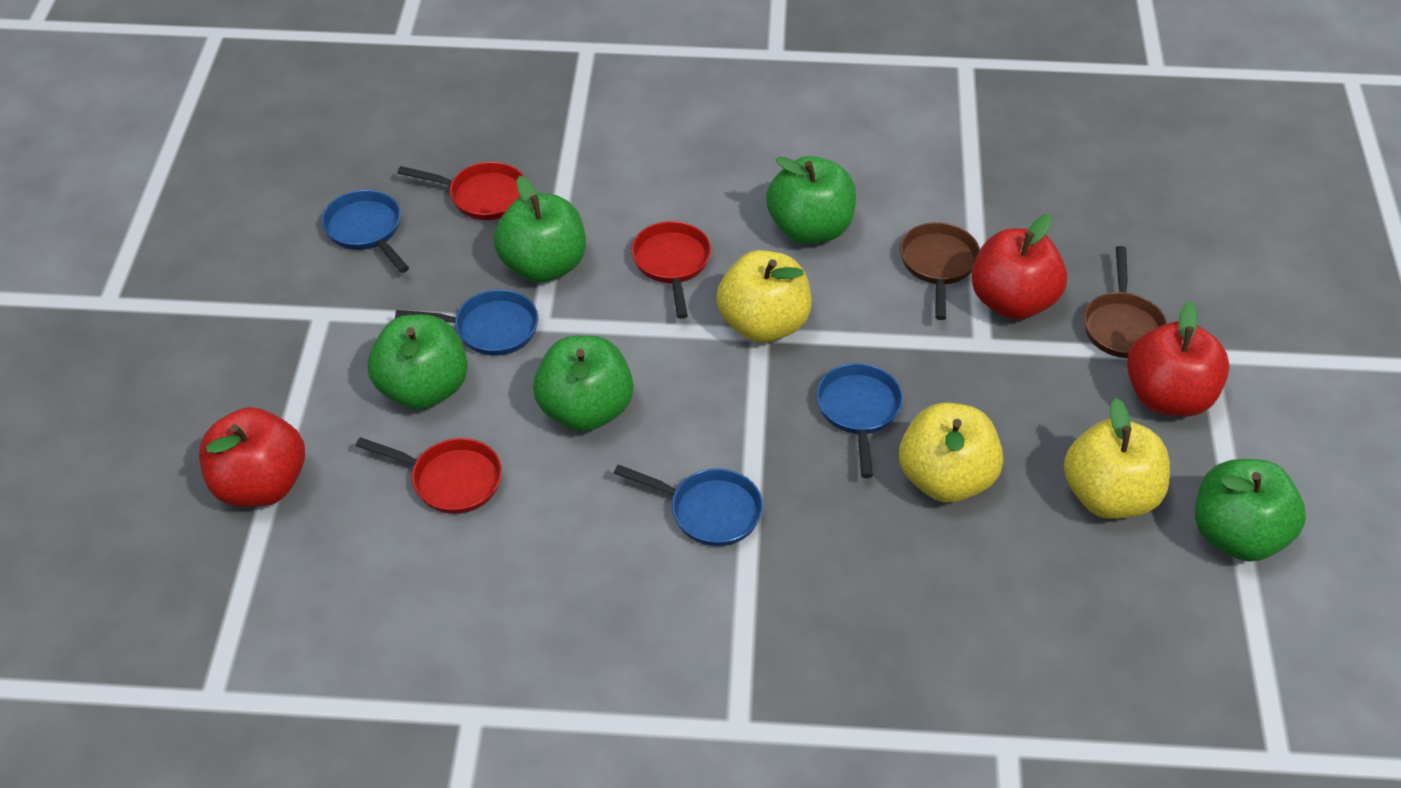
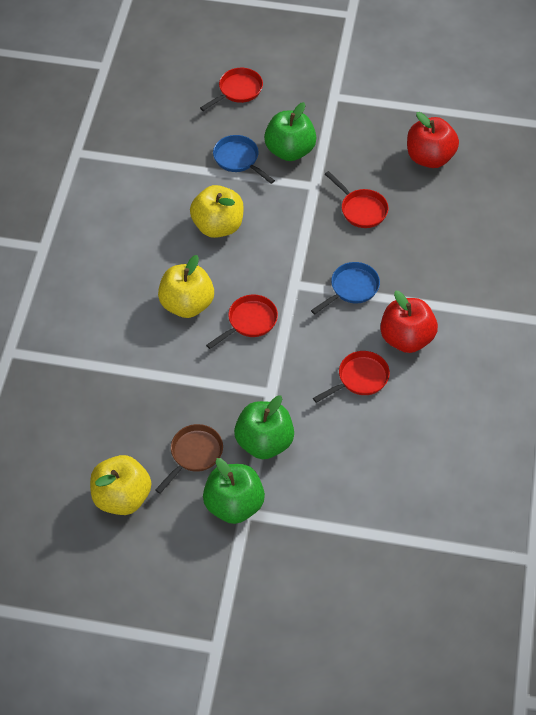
blue pan: [321,190,409,273] [395,289,538,356] [614,465,763,546] [816,363,903,478] = 4 -> [213,135,275,184] [311,262,380,314] = 2
brown pan: [900,222,980,320] [1083,246,1167,358] = 2 -> [155,424,223,494] = 1
green apple: [368,314,468,410] [493,176,586,283] [533,335,633,432] [766,156,856,244] [1195,459,1306,562] = 5 -> [203,458,265,524] [234,396,294,459] [264,102,317,161] = 3
red apple: [199,407,305,507] [971,214,1067,320] [1127,301,1230,417] = 3 -> [380,291,438,353] [407,112,459,168] = 2
red pan: [356,437,502,514] [398,162,524,220] [631,221,711,319] = 3 -> [200,68,263,111] [206,295,278,349] [313,351,390,403] [325,171,389,228] = 4

